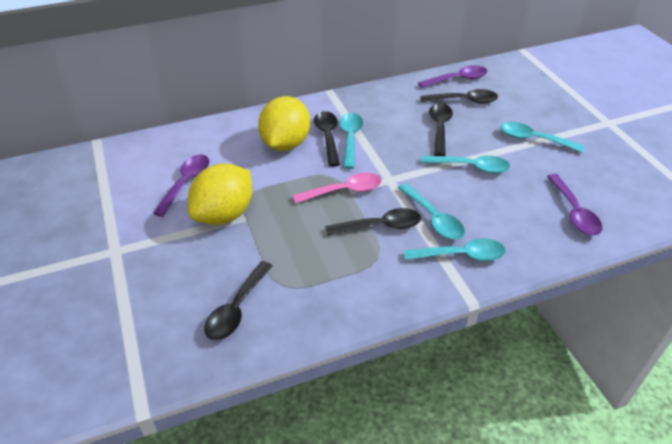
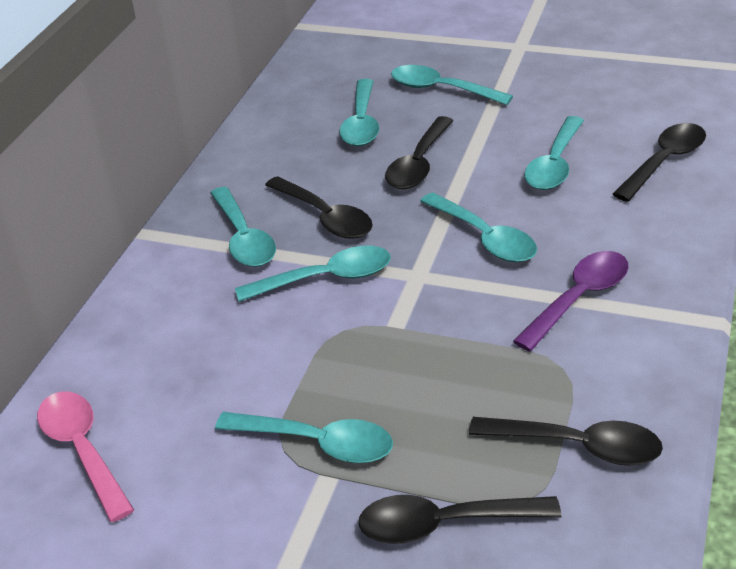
purple spoon: [153,154,209,217] [418,65,487,88] [547,174,602,235] = 3 -> [513,251,629,352] = 1
turquoise spoon: [339,113,363,169] [398,183,465,240] [404,238,506,261] [421,156,510,174] [501,122,584,153] = 5 -> [210,187,276,267] [215,412,393,463] [235,246,391,302] [339,79,379,146] [391,65,513,105] [420,192,537,262] [524,116,584,190] = 7
yellow lemon: [188,163,252,225] [258,96,310,151] = 2 -> none = 0

